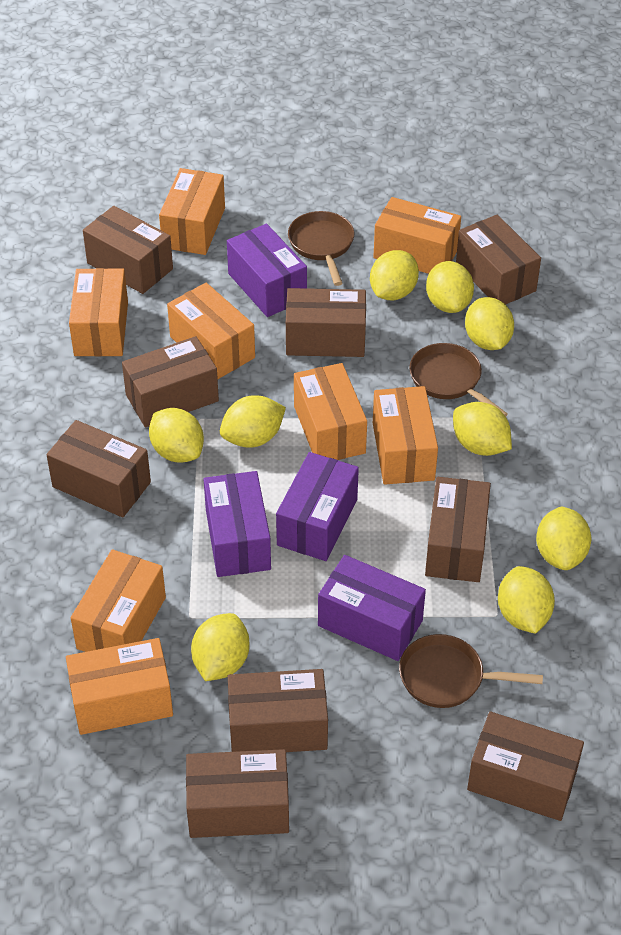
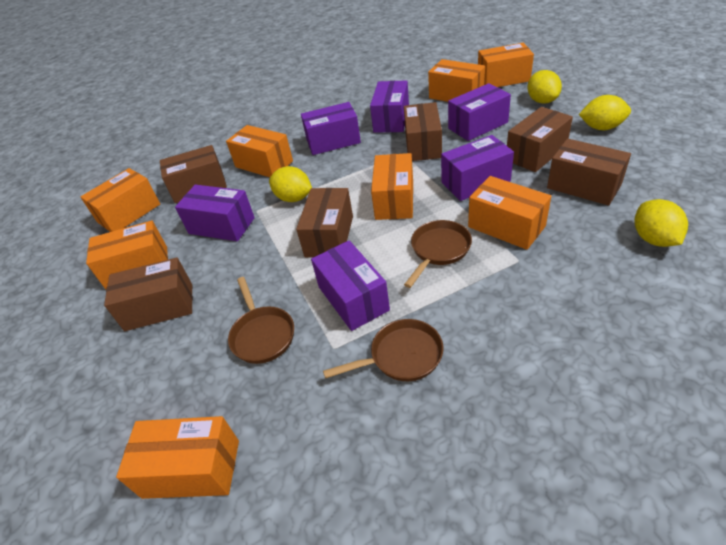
brown box: [46,420,151,518] [83,206,173,294] [122,336,219,428] [186,749,289,838] [228,669,328,752] [286,288,366,357] [425,477,491,582] [456,215,541,305] [467,711,584,821] = 9 -> [104,258,193,331] [160,145,227,203] [296,188,353,258] [404,102,442,161] [507,107,573,172] [547,139,631,206] = 6
purple box: [204,471,271,577] [227,224,307,317] [276,452,359,561] [318,555,426,661] = 4 -> [175,185,255,241] [301,102,361,155] [311,240,390,331] [370,80,409,133] [441,135,514,201] [448,83,511,141] = 6
yellow lemon: [149,408,204,463] [191,613,249,681] [220,395,286,448] [370,250,419,300] [426,261,474,313] [453,402,512,456] [465,297,514,350] [498,566,555,634] [536,506,591,570] = 9 -> [269,166,312,202] [527,70,562,104] [579,95,631,130] [635,199,688,247] = 4

